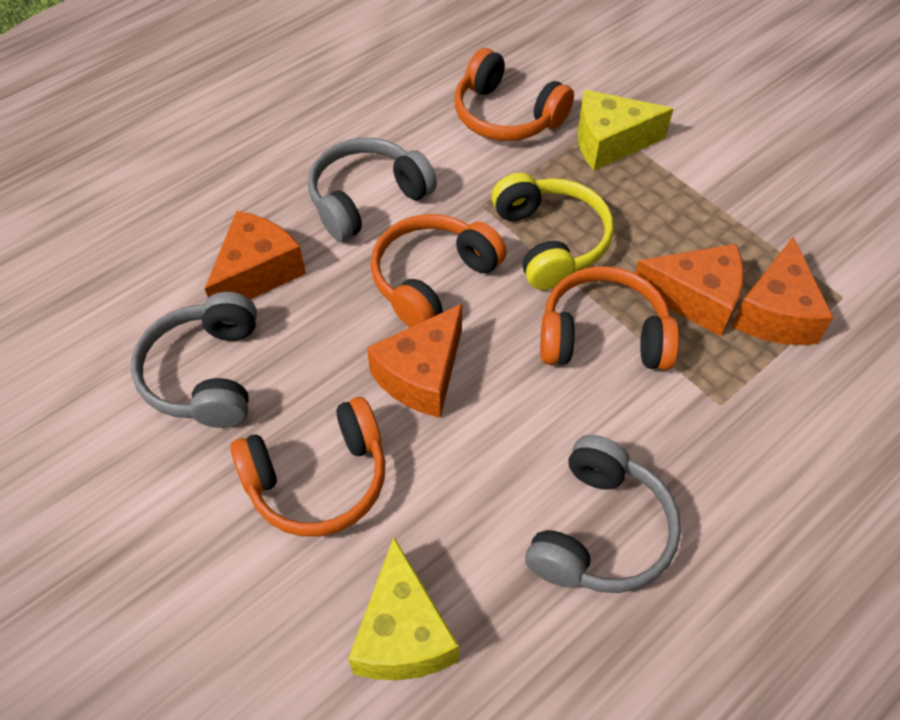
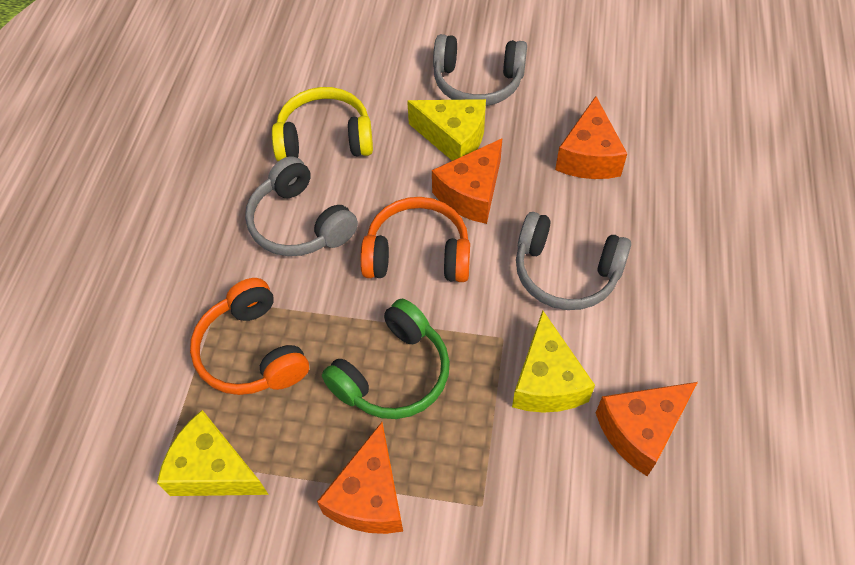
green headphones: none = 0 -> [322,299,450,419] = 1
orange headphones: [230,397,385,537] [371,214,507,327] [455,48,574,141] [540,266,679,370] = 4 -> [190,278,309,395] [360,197,470,282] = 2
yellow cheese: [348,537,459,680] [578,90,674,171] = 2 -> [157,410,269,496] [407,99,486,161] [512,310,595,413] = 3

